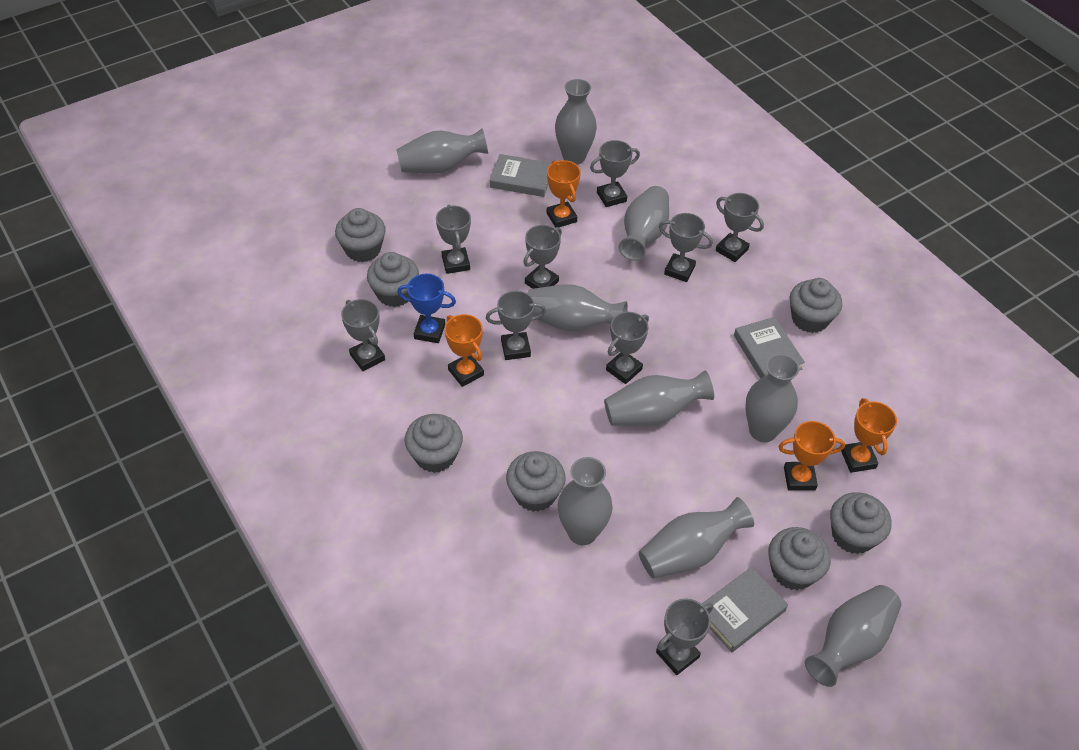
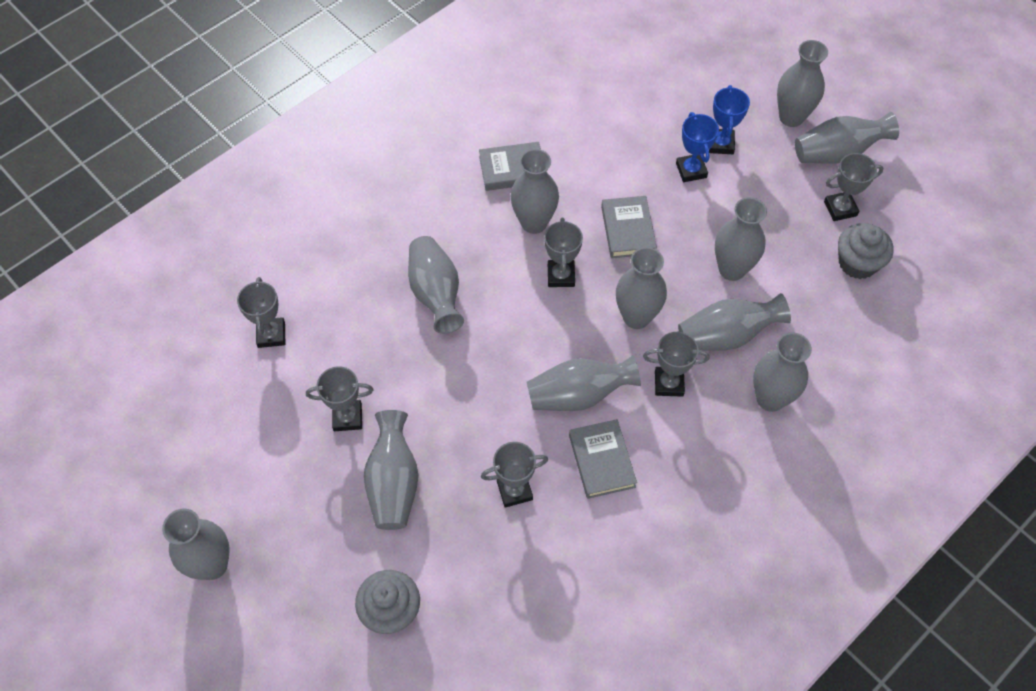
blue trophy: [397,274,456,343] = 1 -> [676,112,719,182] [709,85,750,154] = 2
grey cupcake: [335,208,386,262] [367,252,419,307] [405,414,463,473] [506,451,566,512] [768,527,831,590] [790,278,842,333] [830,492,891,554] = 7 -> [355,570,420,634] [838,223,894,279] = 2
grey trophy: [341,299,385,371] [436,204,471,274] [486,291,546,360] [523,225,562,289] [590,140,640,207] [606,312,649,384] [656,598,713,675] [659,213,713,282] [716,193,764,262] = 9 -> [237,277,285,348] [306,366,374,431] [481,442,548,508] [544,218,583,287] [643,332,710,397] [824,153,883,221] = 6
grey vase: [396,129,488,174] [527,284,628,331] [555,79,597,165] [558,457,613,545] [604,370,714,426] [619,186,669,261] [639,497,754,578] [745,354,799,442] [805,585,901,687] = 9 -> [162,509,230,580] [364,410,418,530] [408,236,464,334] [510,149,559,234] [527,355,641,411] [616,247,667,329] [678,293,791,351] [715,197,767,281] [753,332,812,412] [777,40,828,127] [795,112,899,164] = 11
orange trophy: [445,314,484,387] [547,160,581,228] [778,421,845,491] [841,398,897,473] = 4 -> none = 0

